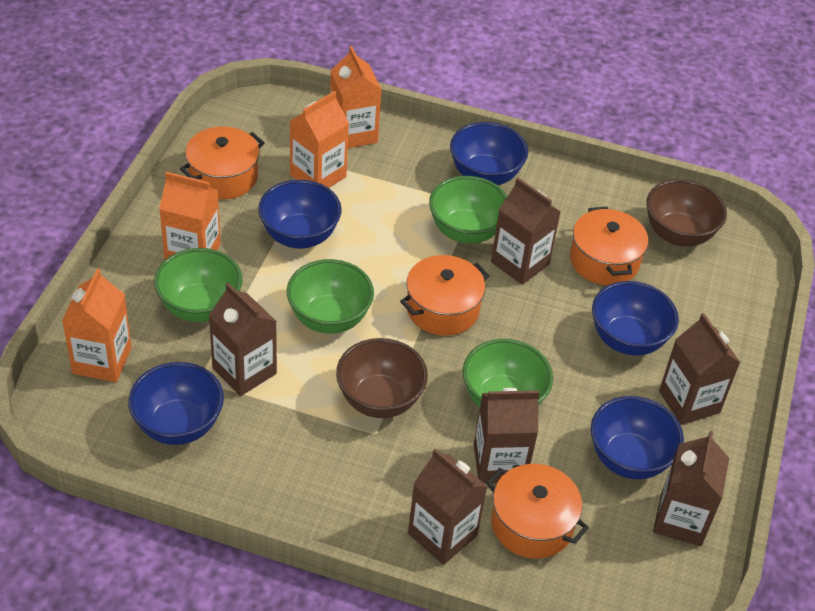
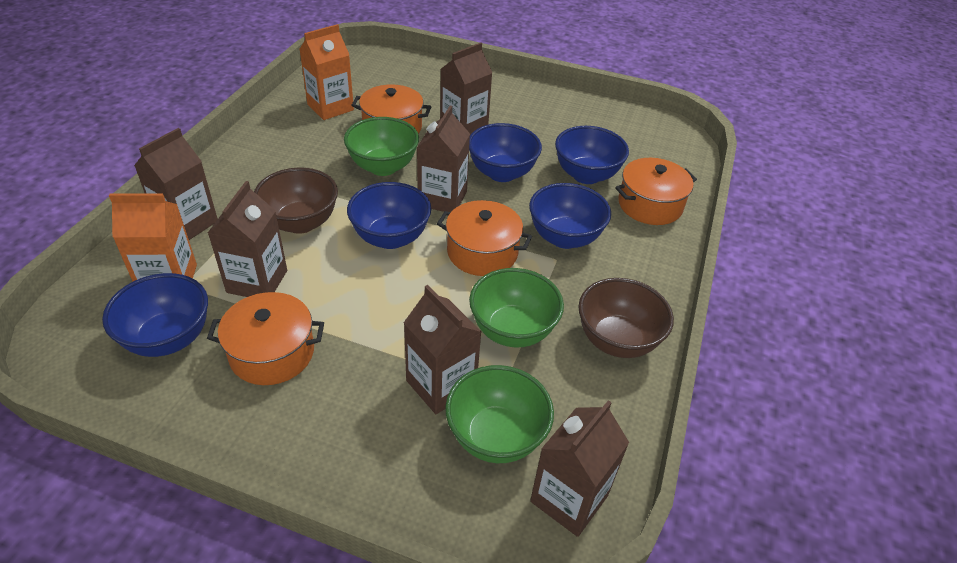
green bowl: [154,248,243,322] [287,259,374,334] [429,176,507,244] [463,339,553,408] = 4 -> [344,117,419,176] [445,365,554,463] [469,268,564,347] = 3
orange carton: [62,268,132,382] [159,172,221,260] [290,91,349,188] [330,46,382,148] = 4 -> [109,194,197,282] [300,24,354,120] = 2

